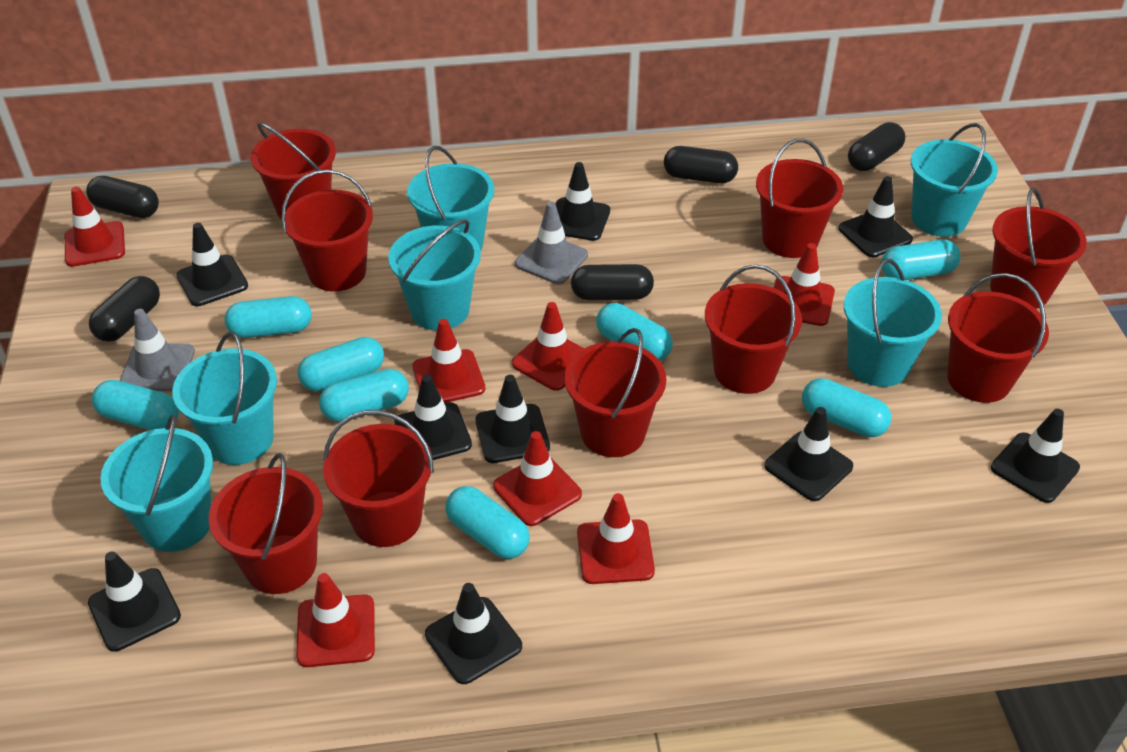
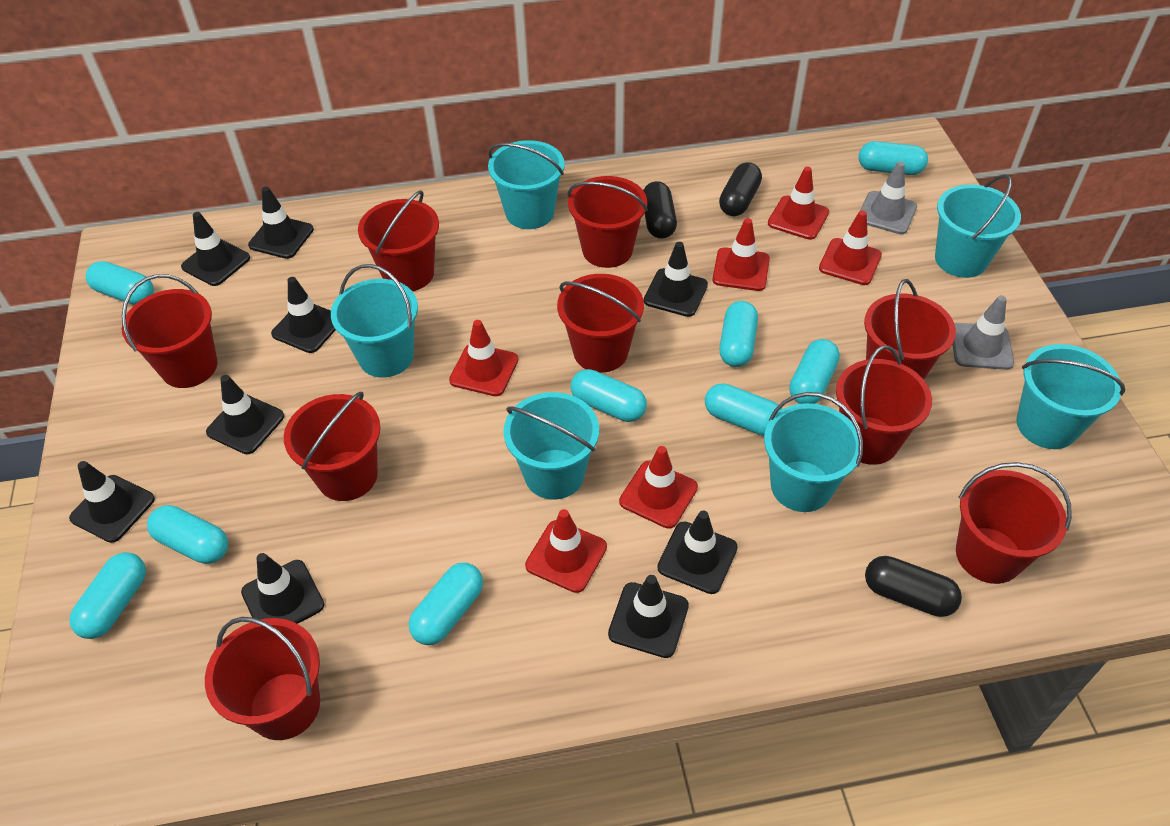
black capsule: [86,176,159,218] [89,276,160,342] [571,264,654,300] [664,146,738,184] [848,122,905,171] = 5 -> [643,181,677,239] [719,162,762,216] [865,556,962,617] = 3
red traffic cone: [65,187,125,267] [296,573,375,667] [412,319,485,403] [493,431,582,526] [512,302,585,391] [577,493,655,584] [774,243,835,326] = 7 -> [449,320,518,396] [525,509,607,593] [619,446,698,529] [712,218,770,291] [768,167,829,240] [819,210,882,285] = 6
turquoise capsule: [92,380,179,430] [225,296,312,338] [297,337,384,391] [319,369,409,422] [446,486,530,559] [596,303,673,361] [802,378,891,437] [882,239,960,280] = 8 -> [69,552,146,639] [86,261,154,305] [147,505,228,564] [409,563,483,645] [571,369,647,422] [705,383,782,436] [719,301,758,367] [789,339,840,404] [859,141,928,175] = 9

